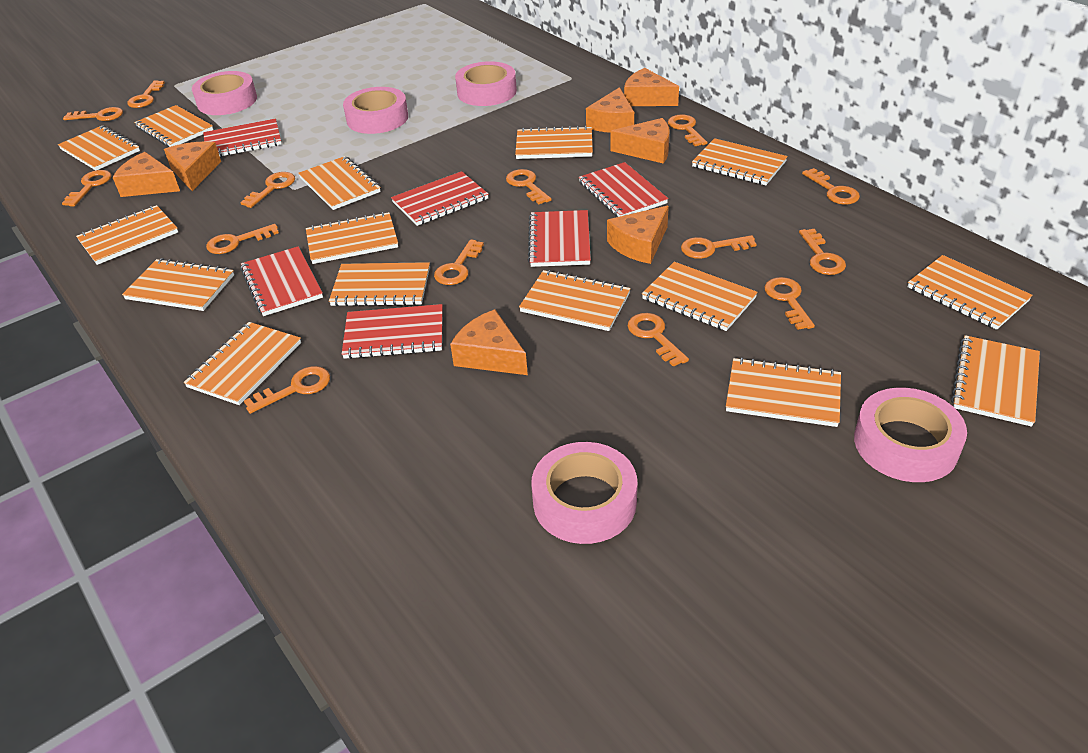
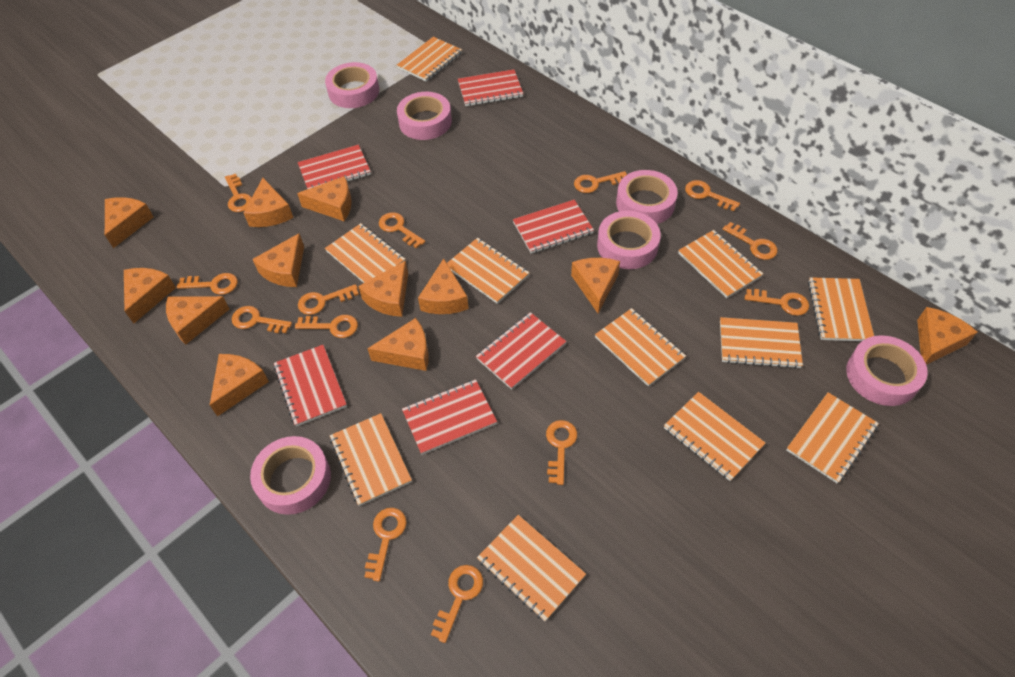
orange cheese: [113,152,180,197] [164,141,221,191] [450,309,528,375] [586,87,634,133] [607,206,669,264] [611,118,670,164] [624,68,679,106] = 7 -> [105,197,153,248] [124,268,176,324] [166,296,229,345] [210,354,269,416] [244,178,293,227] [252,233,304,287] [297,176,352,221] [358,261,408,317] [367,318,429,371] [418,258,469,314] [571,258,620,313] [917,307,977,365] = 12
orange key: [62,170,111,206] [63,107,123,121] [127,80,165,108] [206,224,279,254] [240,172,295,208] [244,366,330,414] [434,239,484,285] [506,169,552,204] [628,313,689,367] [668,114,708,146] [681,235,757,259] [765,277,815,330] [799,229,846,275] [802,168,860,205] = 14 -> [177,273,238,295] [225,174,252,212] [232,306,292,333] [295,315,358,338] [298,284,359,315] [364,508,407,582] [379,212,425,248] [431,565,483,643] [546,420,577,485] [574,171,627,193] [685,180,740,211] [723,222,777,260] [745,289,809,316] = 13
orange notebook: [58,126,140,170] [76,205,178,265] [122,258,234,311] [134,105,213,147] [184,322,301,405] [298,156,381,210] [306,212,398,264] [329,262,430,306] [515,126,593,159] [519,270,631,331] [642,262,758,331] [692,138,788,185] [726,357,841,427] [908,255,1033,330] [951,335,1040,427] = 15 -> [325,223,405,283] [330,413,412,506] [397,37,462,81] [447,238,530,304] [477,515,586,621] [595,308,686,387] [664,392,765,481] [678,230,763,298] [720,317,803,369] [787,392,879,483] [808,277,874,341] = 11
pink tape: [192,71,257,115] [343,87,408,134] [455,61,517,106] [531,442,637,544] [854,388,967,482] = 5 -> [250,436,331,515] [325,62,379,108] [397,92,452,140] [597,211,661,269] [616,170,678,224] [846,335,928,406] = 6

